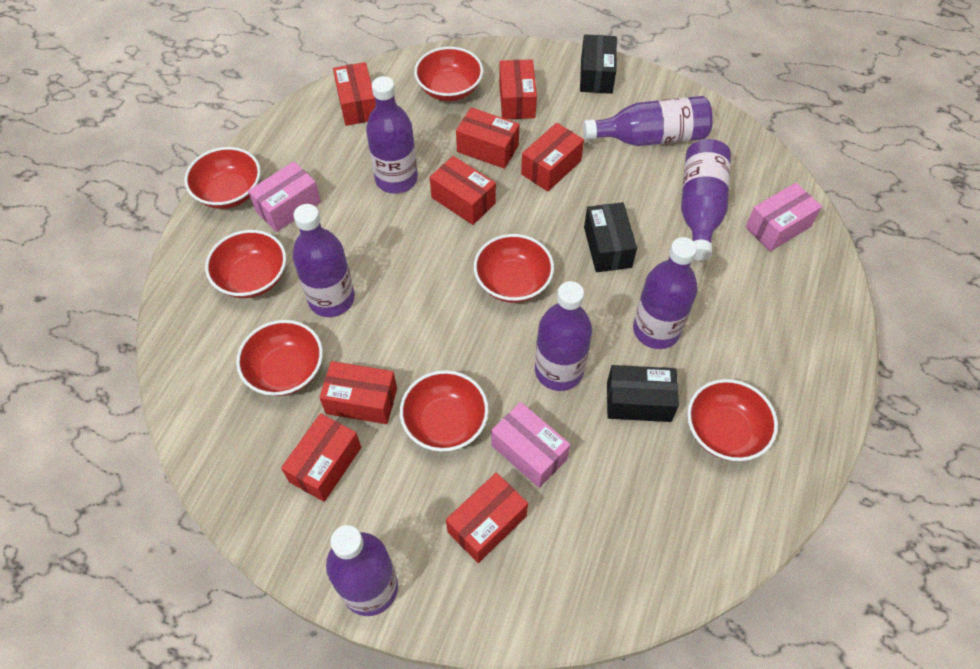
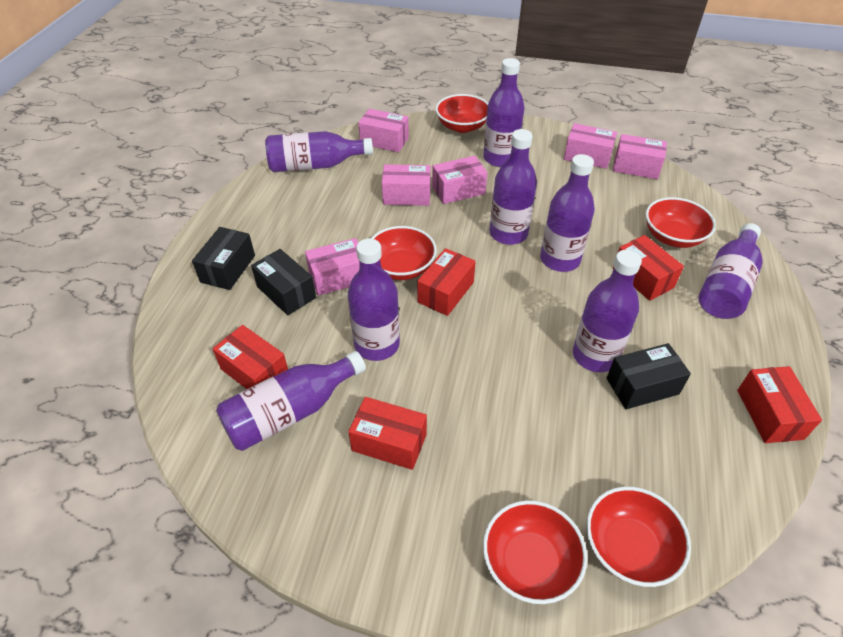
pink box: [248,161,321,232] [491,402,571,488] [746,183,822,251] = 3 -> [305,238,360,296] [358,109,409,152] [382,164,431,206] [432,156,487,204] [564,123,617,169] [613,134,667,179] = 6
purple bottle: [292,204,355,317] [326,525,398,616] [366,76,418,194] [535,281,592,391] [583,96,713,146] [633,237,698,349] [681,139,731,261] = 7 -> [216,351,366,451] [265,131,373,172] [348,238,400,361] [483,58,524,167] [489,129,537,245] [540,154,595,272] [573,250,642,372] [698,223,763,319] = 8
red bowl: [185,147,261,209] [205,230,286,298] [236,320,323,396] [400,370,489,452] [414,47,483,101] [474,234,554,303] [687,379,778,461] = 7 -> [371,226,437,280] [436,94,488,133] [483,500,587,604] [586,486,691,587] [645,197,716,248] = 5
red box: [281,413,361,502] [319,361,397,424] [333,62,376,126] [430,156,496,225] [446,473,528,563] [456,107,520,169] [499,59,537,119] [521,123,584,192] = 8 -> [212,325,288,389] [348,397,427,470] [417,248,476,316] [613,235,684,301] [737,366,822,443] = 5

